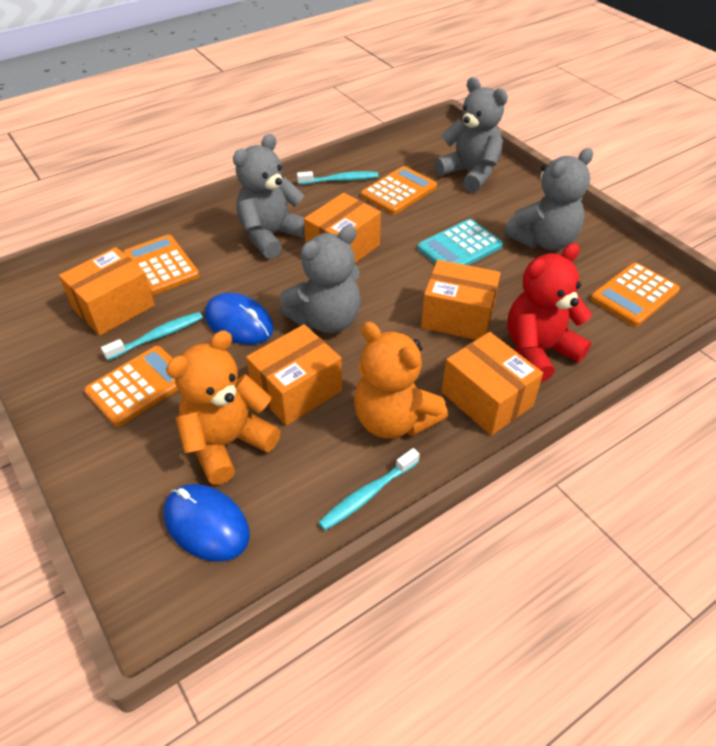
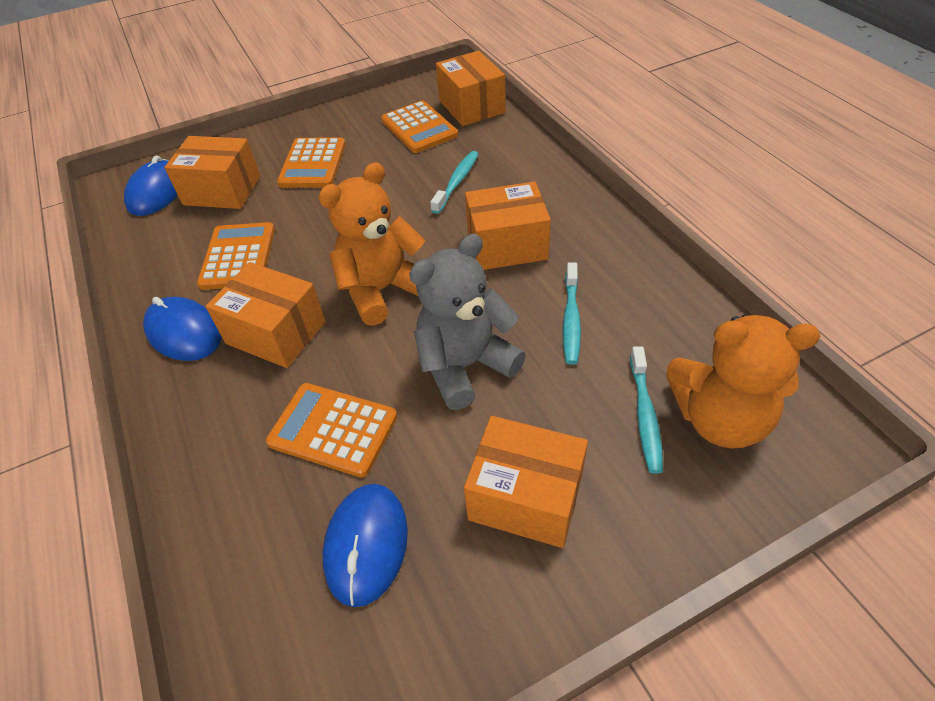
blue mouse: [164,484,250,562] [205,293,274,345] = 2 -> [124,156,178,216] [143,297,222,361] [323,484,408,607] = 3
grey teddy bear: [233,134,305,259] [280,225,361,334] [434,77,508,192] [504,148,593,250] = 4 -> [409,234,526,410] = 1
red teddy bear: [507,243,592,382] = 1 -> none = 0
turquoise calculator: [417,219,503,265] = 1 -> none = 0

